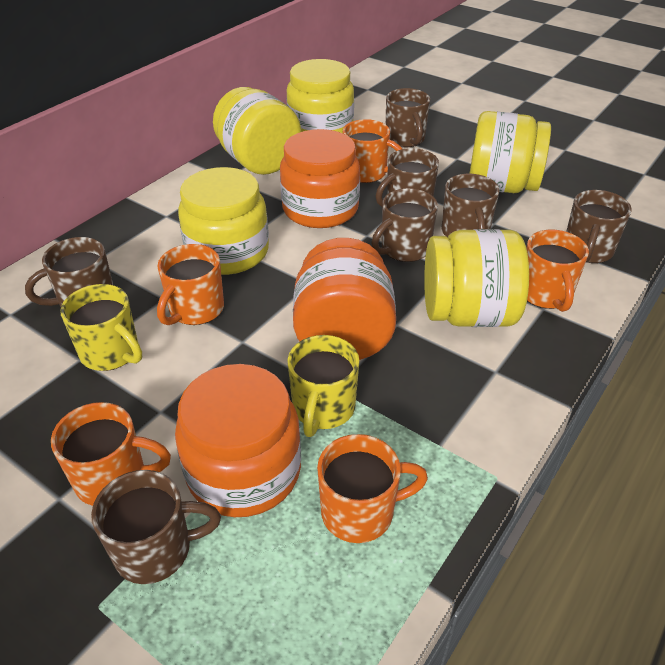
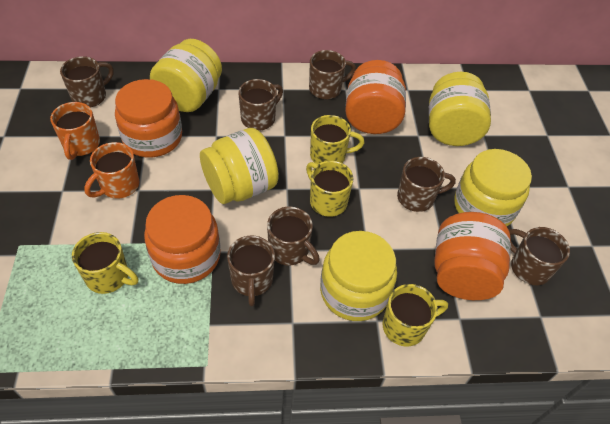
orange jar: [175,364,301,517] [280,129,360,228] [293,238,396,360] = 3 -> [115,79,182,158] [144,195,221,284] [345,60,406,134] [434,212,511,300] = 4
orange mug: [51,402,171,506] [157,244,224,325] [317,434,428,543] [343,119,402,183] [526,230,589,312] = 5 -> [50,102,100,160] [84,142,139,199] = 2
yellow mug: [60,284,142,371] [287,335,359,437] = 2 -> [72,232,138,294] [306,161,353,217] [310,115,364,164] [382,284,448,347] = 4

